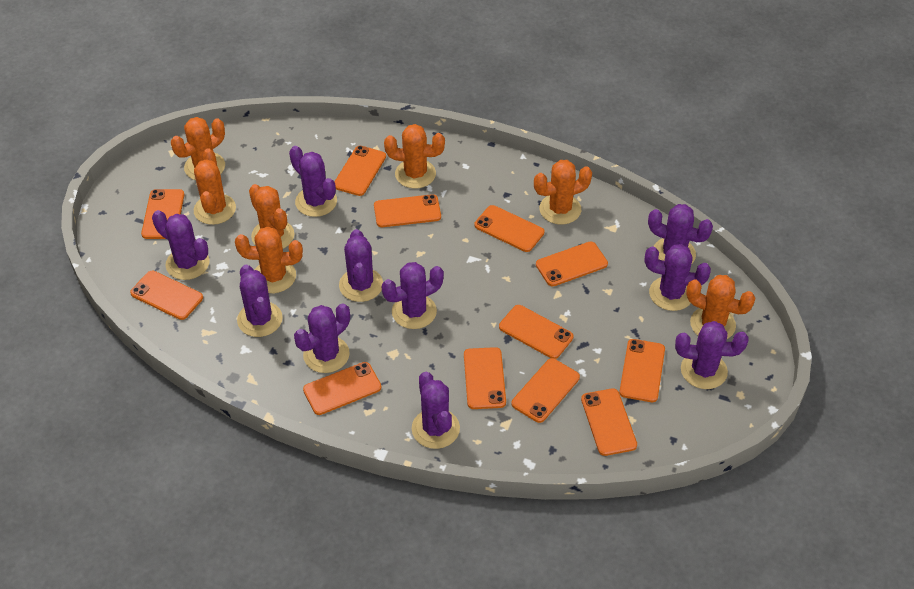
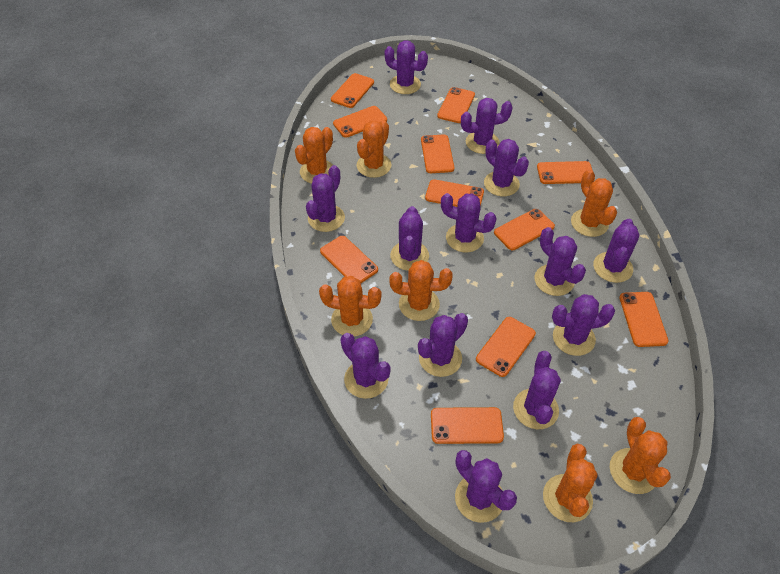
orange phone: [130,271,203,320] [141,189,184,239] [303,362,381,415] [334,146,386,196] [374,194,441,227] [464,347,506,409] [474,205,544,252] [499,305,573,359] [511,358,580,423] [536,241,608,286] [581,388,637,456] [619,339,665,402] = 12 -> [320,236,378,283] [331,73,374,108] [333,106,387,138] [421,134,454,173] [425,179,484,207] [431,407,504,444] [437,87,475,123] [476,317,536,377] [494,209,555,250] [537,161,595,184] [619,292,668,347] = 11
purple cactus: [152,210,210,280] [237,265,283,337] [289,146,337,217] [294,303,350,373] [339,229,383,302] [382,262,444,329] [412,372,460,449] [645,244,711,311] [648,204,713,263] [675,321,749,389] = 10 -> [306,165,345,232] [340,333,391,399] [385,40,428,94] [390,206,429,271] [418,313,468,377] [441,193,497,252] [455,450,517,523] [461,98,513,154] [484,139,529,196] [513,351,561,429] [534,227,586,296] [552,294,615,356] [593,219,639,283] = 13

